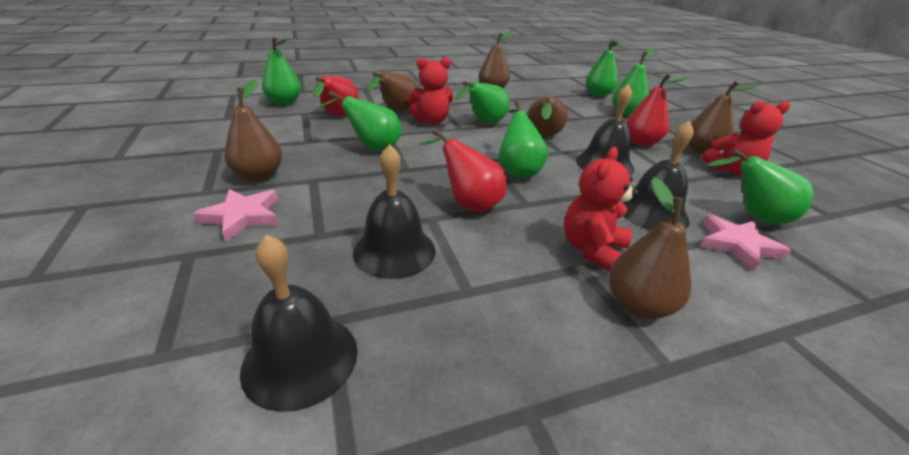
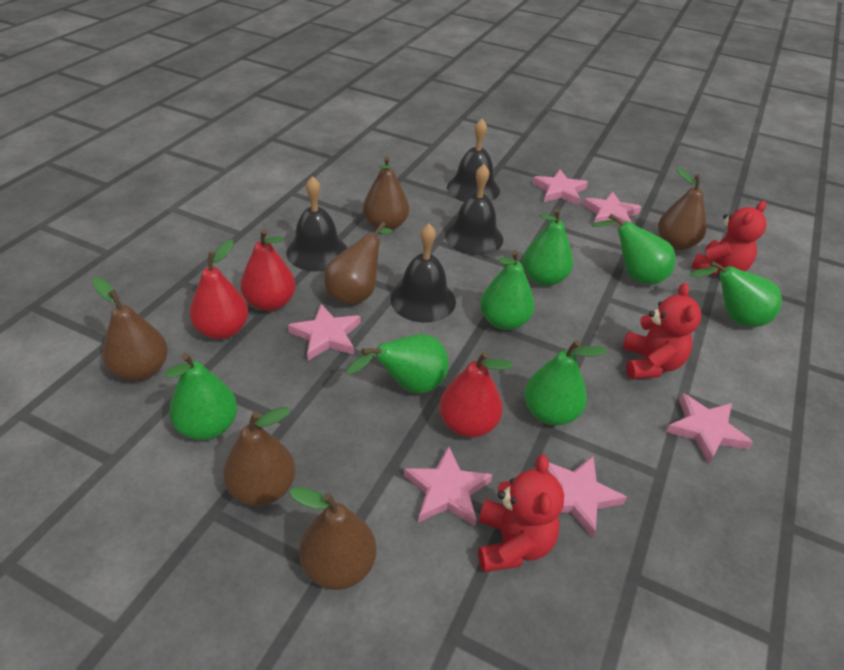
pink star: [193,189,279,241] [700,214,791,272] = 2 -> [288,304,360,361] [404,446,492,526] [532,169,588,206] [547,456,627,538] [583,192,641,226] [666,393,753,463] = 6

